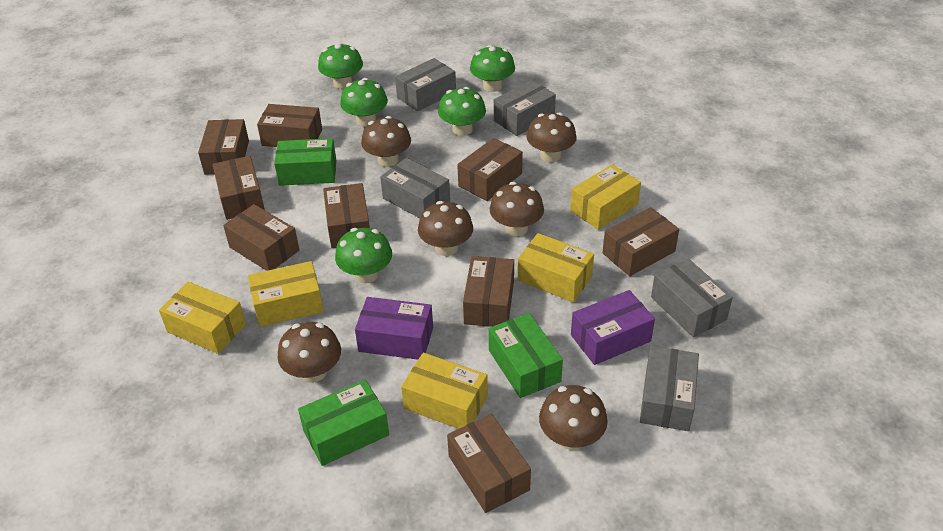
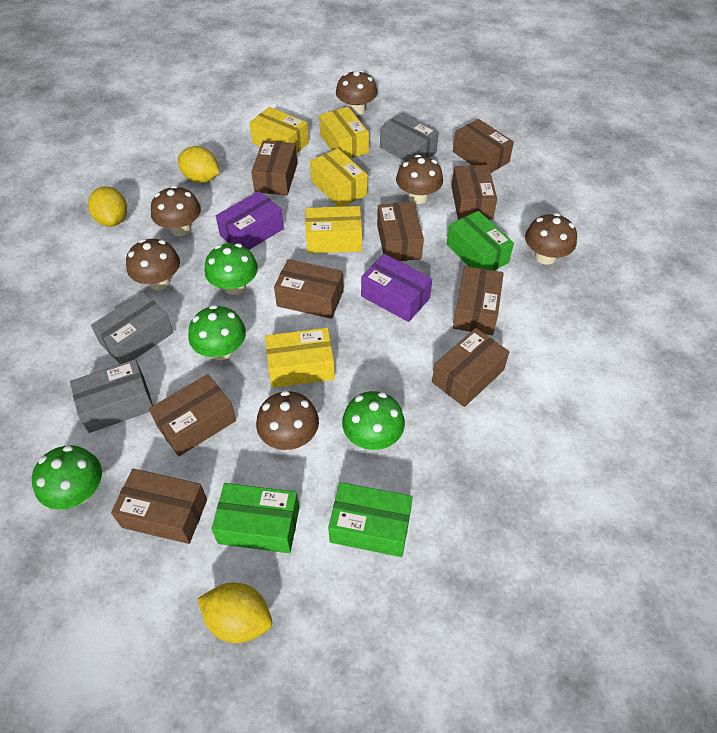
green mushroom: [318,42,363,89] [335,228,392,283] [340,78,388,126] [438,87,486,136] [470,45,515,92] = 5 -> [32,445,102,510] [188,305,246,360] [205,243,258,295] [342,391,405,450] = 4
grey box: [380,158,450,218] [395,58,456,112] [494,80,556,136] [640,346,699,431] [651,258,733,337] = 5 -> [70,359,153,433] [91,292,174,364] [380,113,439,161] = 3
yellow lemon: none = 0 -> [88,186,127,227] [178,146,219,183] [197,583,272,643] = 3

